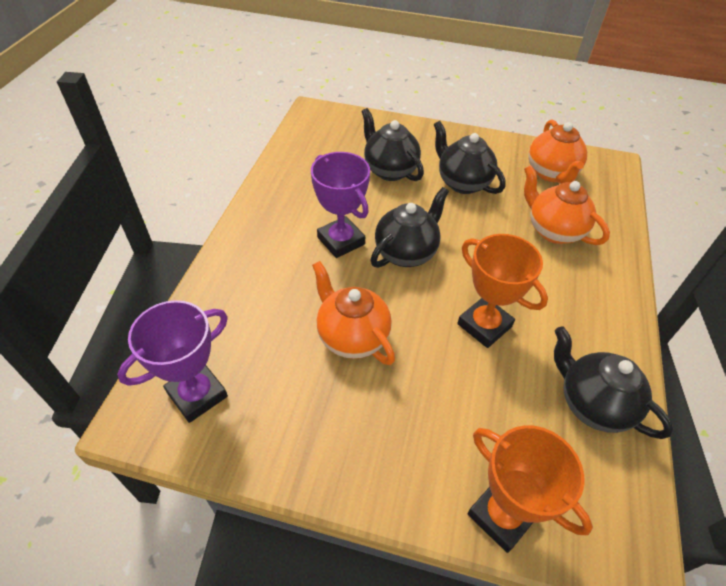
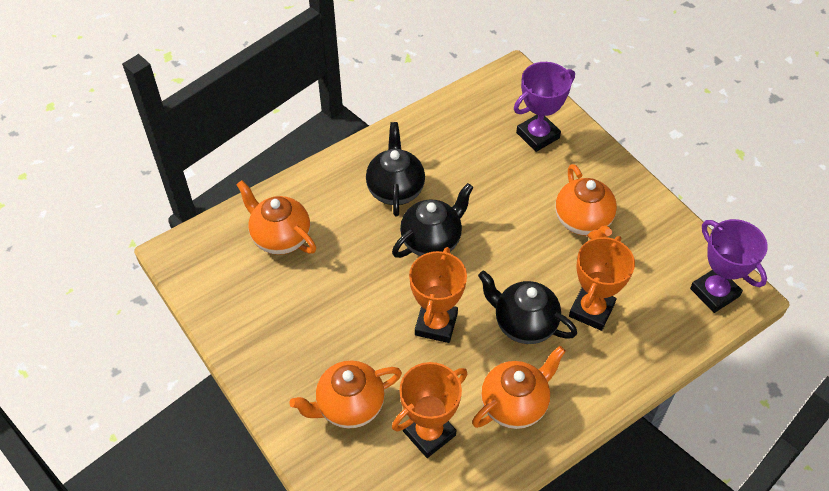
black teapot: [361,108,424,181] [370,187,449,268] [434,121,506,194] [554,326,674,439] = 4 -> [366,122,425,216] [392,183,474,258] [478,271,577,344] = 3
orange teapot: [312,261,395,365] [524,165,610,245] [528,120,587,184] = 3 -> [236,180,316,255] [290,360,402,429] [472,346,566,429] [556,164,617,239] = 4
orange trophy: [457,234,548,348] [467,425,593,553] = 2 -> [392,362,467,458] [409,247,467,343] [569,236,635,331] = 3

